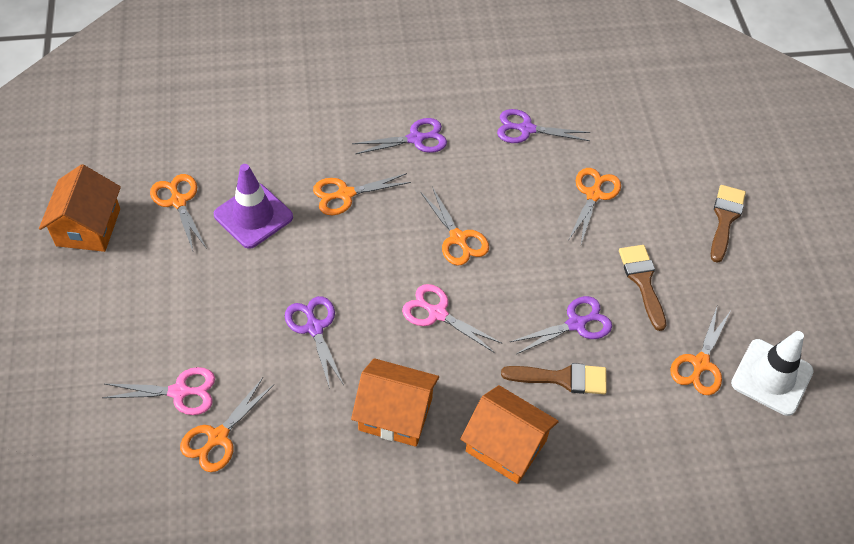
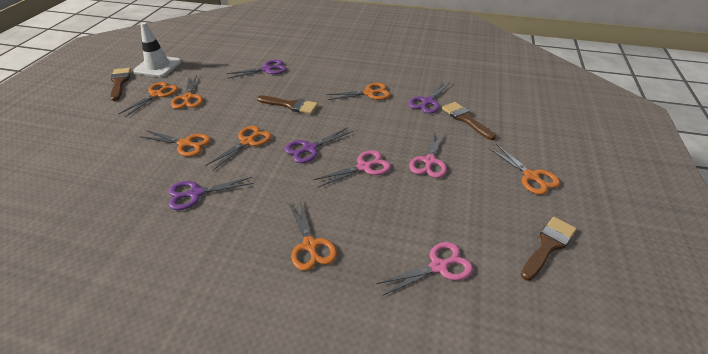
brown brush: [501,363,607,394] [619,245,666,331] [711,185,746,263] = 3 -> [110,68,131,101] [257,95,318,114] [442,102,496,140] [521,217,577,281] = 4
orange house: [39,164,121,252] [351,358,439,447] [460,385,559,484] = 3 -> none = 0
orange scissors: [150,174,207,251] [180,378,274,472] [313,173,411,215] [421,187,489,266] [569,168,621,244] [670,307,730,395] = 6 -> [118,82,178,117] [140,130,211,157] [171,75,203,109] [205,126,272,170] [289,201,337,271] [326,83,390,100] [489,144,560,195] = 7
pink scissors: [102,367,215,415] [402,284,502,353] = 2 -> [313,150,391,187] [376,242,473,296] [409,131,447,178] = 3
purple traffic cone: [214,164,293,249] = 1 -> none = 0

